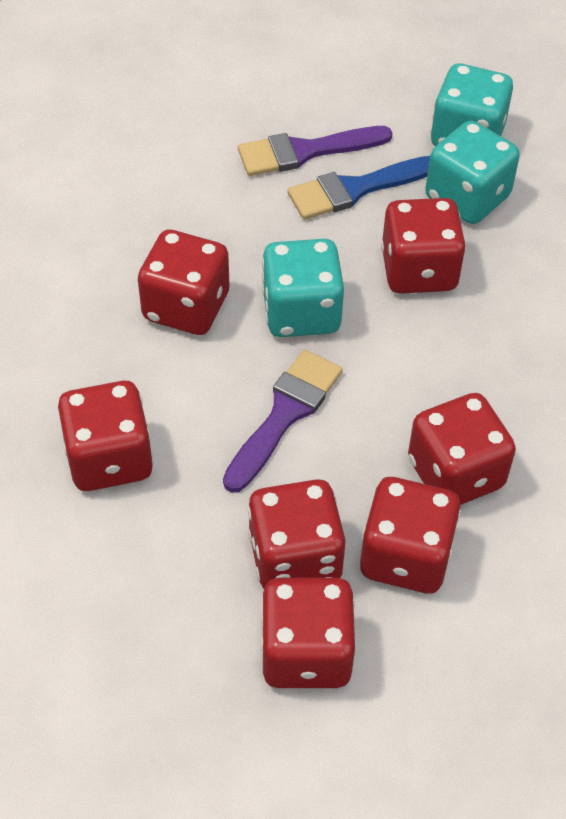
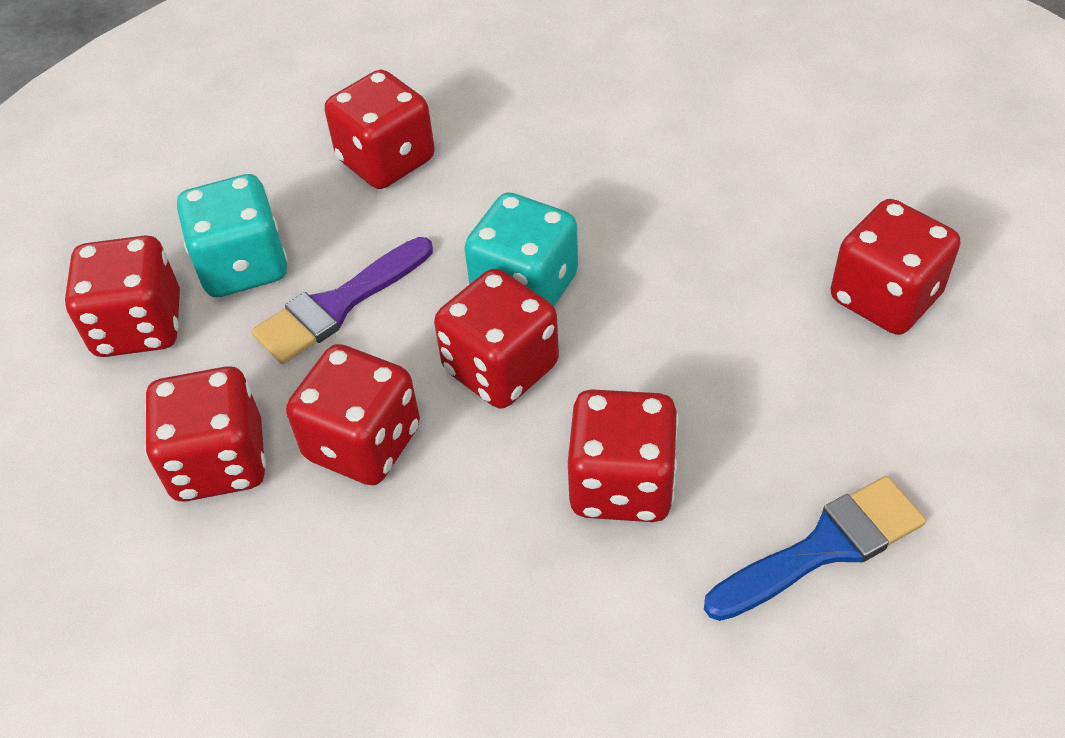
purple brush: [223,350,343,493] [238,126,392,176] = 2 -> [252,237,433,364] = 1
turquoise dice: [262,239,344,337] [425,120,520,224] [431,63,513,146] = 3 -> [177,174,288,297] [464,193,578,307] = 2

